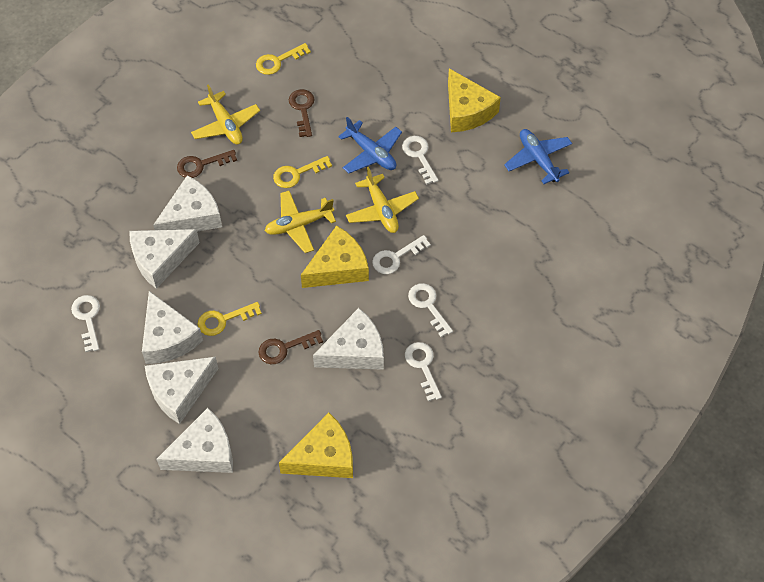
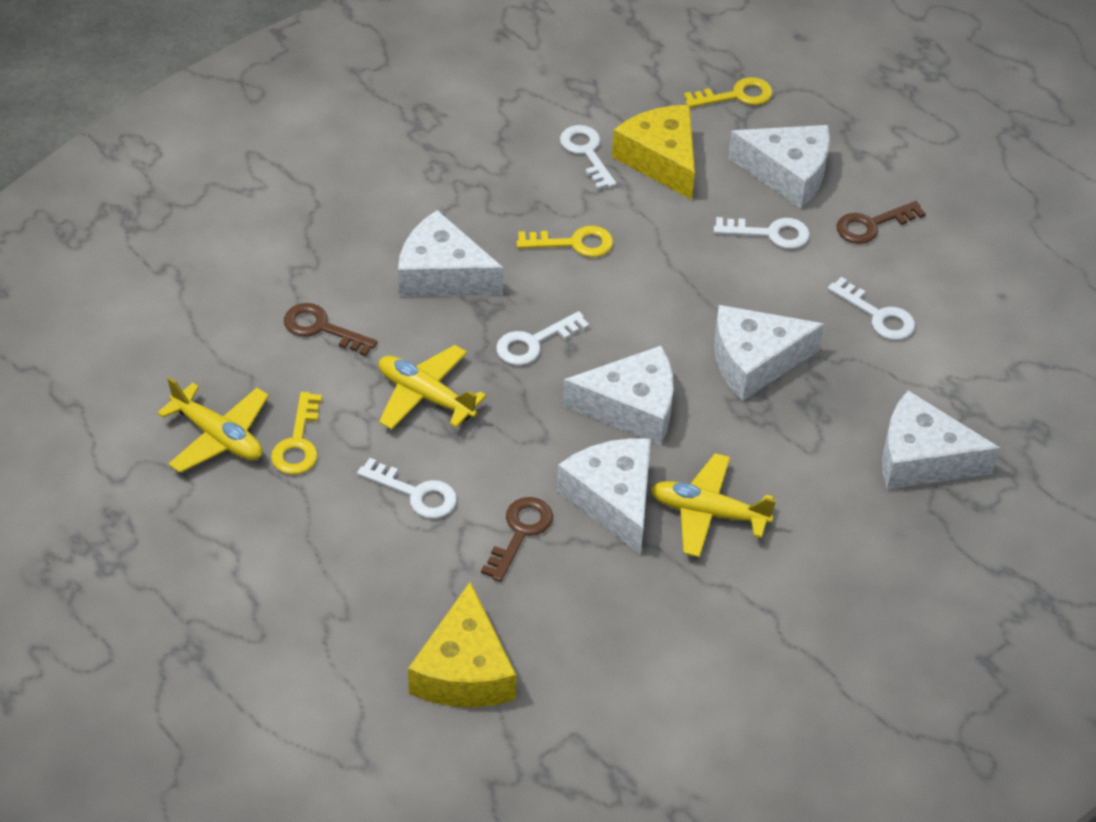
blue plane: [338,117,402,173] [504,129,572,184] = 2 -> none = 0
yellow cheese: [279,413,353,478] [301,225,369,288] [448,68,501,132] = 3 -> [408,582,516,708] [612,105,695,200] = 2

